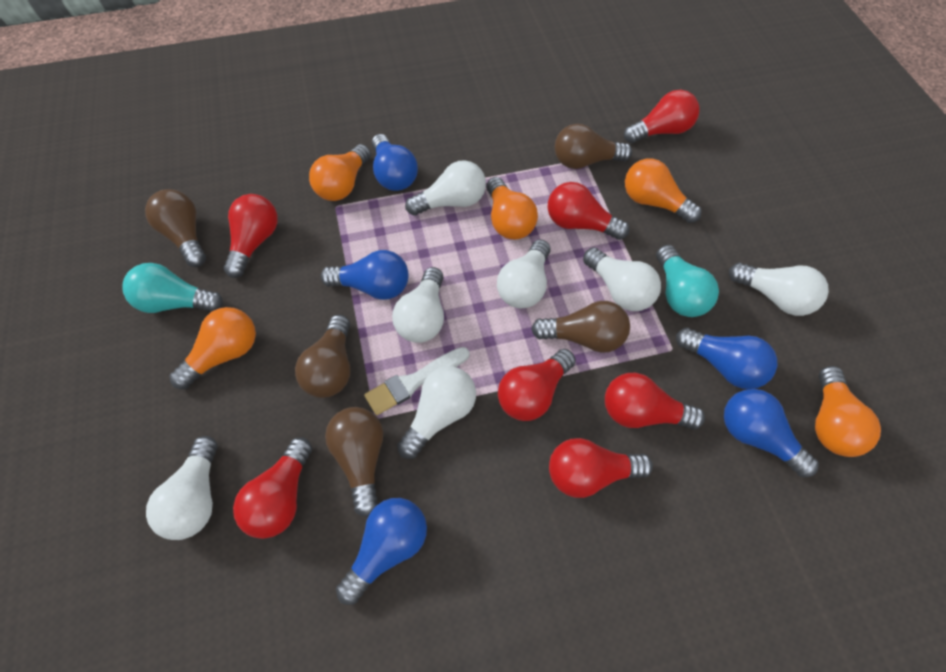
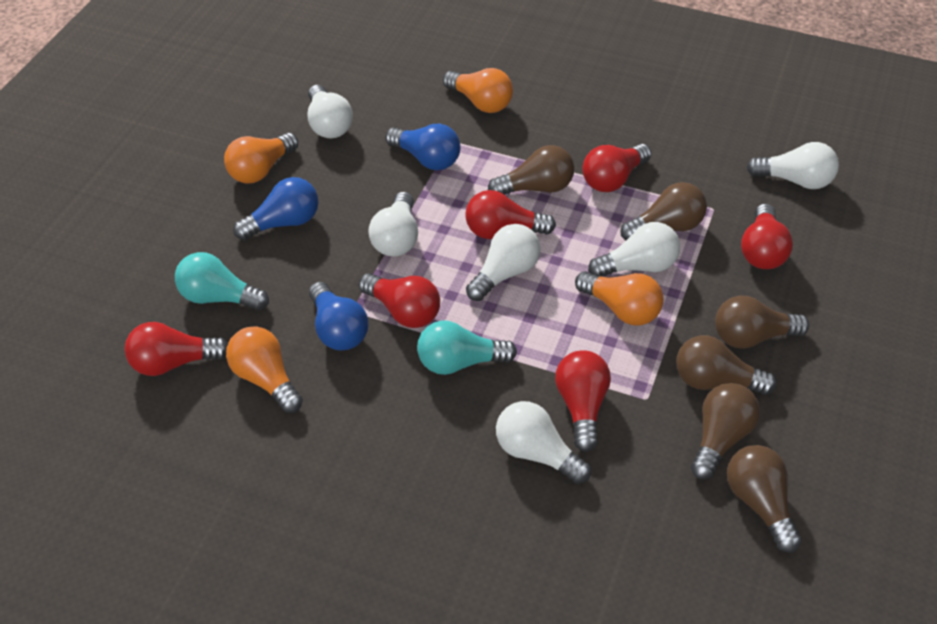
blue light bulb: [321,250,409,300] [336,498,427,605] [372,134,418,191] [676,327,777,389] [724,389,819,477] = 5 -> [233,177,319,240] [309,282,369,351] [385,124,460,170] = 3
brown light bulb: [145,189,206,267] [295,315,350,398] [325,407,383,517] [531,301,630,353] [555,124,632,169] = 5 -> [488,145,574,195] [620,182,707,240] [676,335,776,395] [691,383,760,480] [715,296,809,349] [727,445,801,552] = 6
orange light bulb: [169,307,256,389] [309,144,371,201] [486,177,538,239] [625,159,702,223] [815,366,881,457] = 5 -> [224,133,298,183] [226,326,303,413] [443,68,513,113] [575,271,664,326] = 4
red light bulb: [223,194,278,278] [233,438,312,539] [498,349,576,421] [548,182,629,240] [549,438,653,498] [605,373,705,429] [624,90,700,144] = 7 -> [125,322,228,376] [359,273,440,328] [465,190,556,239] [555,350,611,452] [583,144,652,192] [741,204,793,269] = 6
white brush: [364,347,469,415] = 1 -> none = 0
white light bulb: [146,436,218,540] [392,267,444,343] [397,366,476,459] [405,160,486,215] [497,239,550,308] [583,248,661,311] [729,262,829,316] = 7 -> [307,85,353,138] [368,192,418,256] [466,224,541,301] [496,401,591,484] [588,222,680,276] [747,142,839,189] = 6

